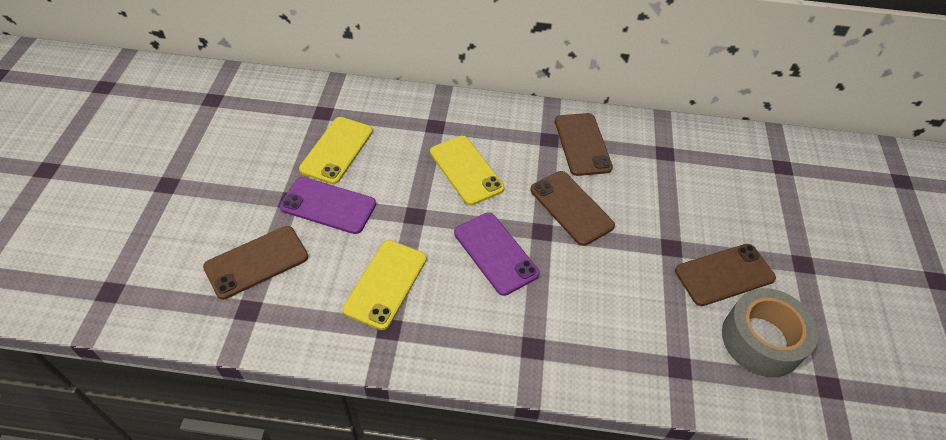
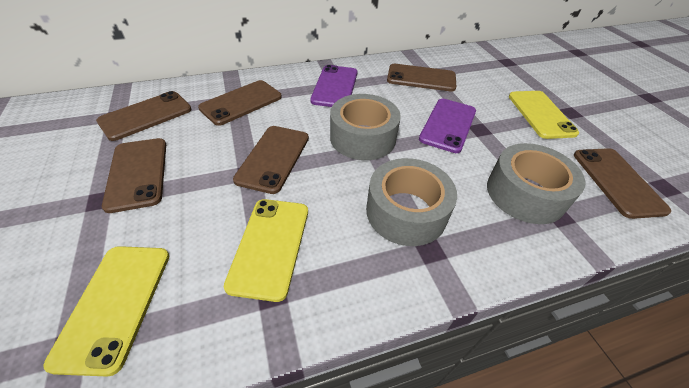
brown phone: [203,226,308,300] [530,171,615,246] [555,113,613,176] [675,244,776,306] = 4 -> [96,91,191,141] [102,138,166,213] [198,80,282,126] [233,126,309,194] [387,64,456,92] [574,148,671,219] = 6
grey tape: [722,288,818,377] = 1 -> [330,94,401,160] [366,158,457,246] [487,143,586,224] = 3

